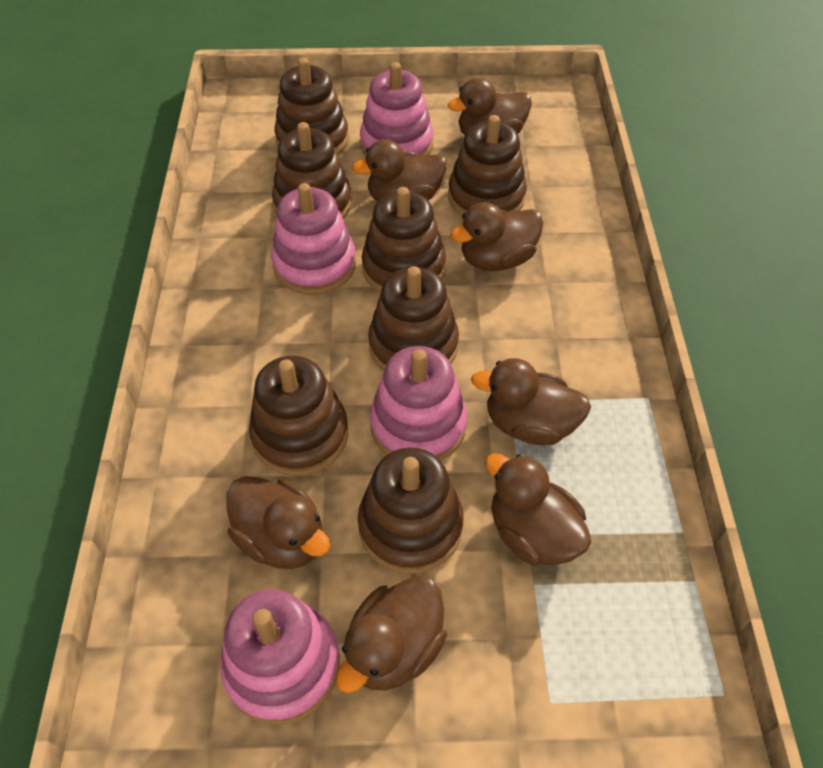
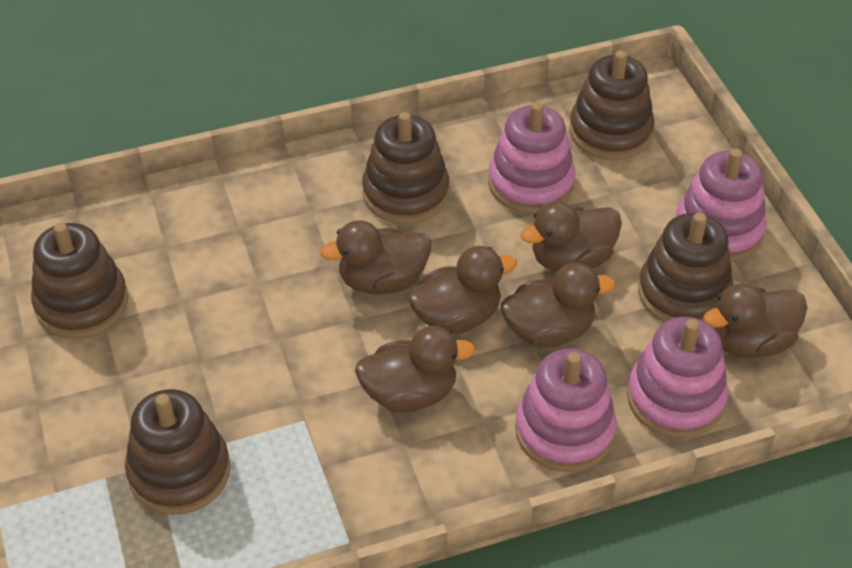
brown duck: [227,476,330,569] [336,576,447,693] [352,139,447,201] [448,78,532,135] [450,202,543,271] [471,358,591,445] [485,453,591,566] = 7 -> [320,220,431,295] [355,326,476,412] [408,246,517,334] [501,262,615,348] [520,201,622,272] [703,284,807,358] = 6
brown stacking toy: [249,356,348,476] [272,122,352,219] [274,58,349,155] [358,447,464,574] [362,187,446,293] [368,266,459,371] [448,115,527,217] = 7 -> [31,223,128,339] [125,389,230,515] [362,112,449,224] [570,50,655,160] [638,212,733,323] = 5

